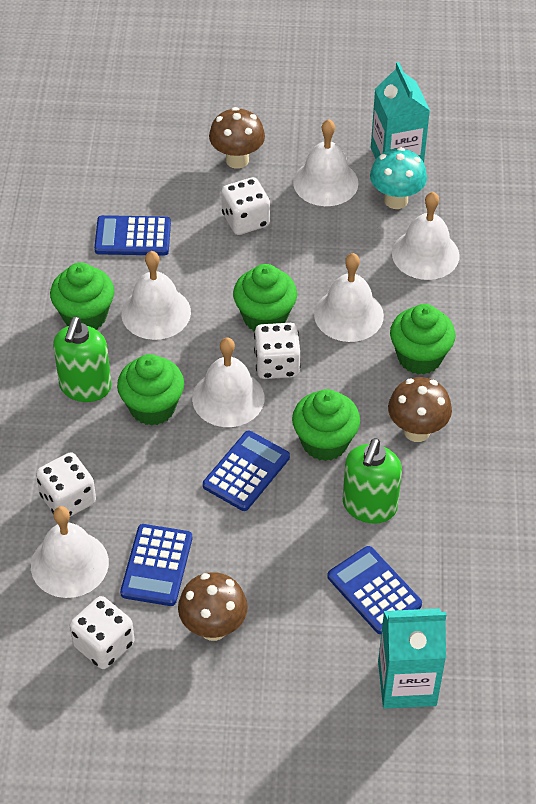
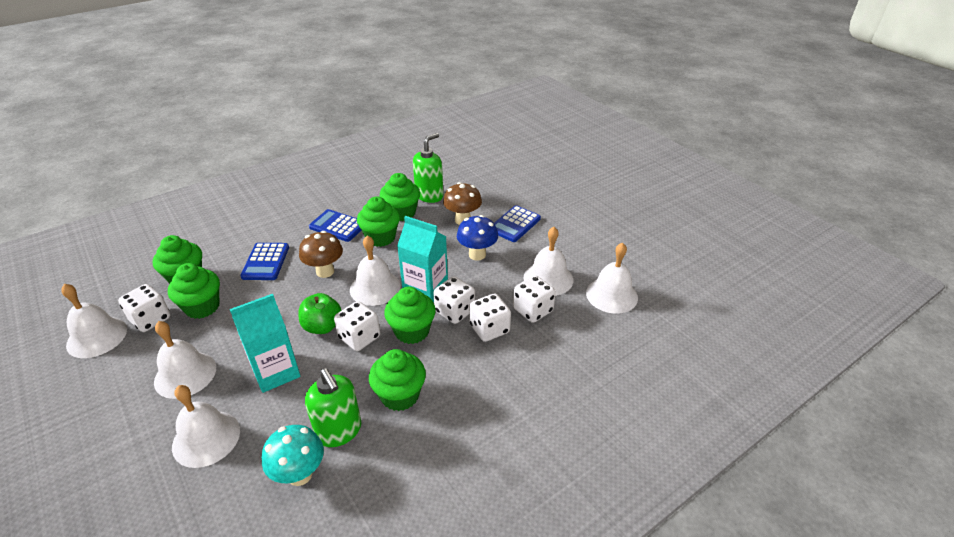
blue calculator: [94,215,171,256] [120,524,192,606] [203,431,290,511] [327,546,422,634] = 4 -> [240,243,289,280] [309,209,361,242] [494,205,541,242] = 3
blue mushroom: none = 0 -> [457,215,498,261] = 1
brown mushroom: [178,572,248,641] [209,107,265,169] [388,377,452,442] = 3 -> [299,231,343,278] [443,182,482,225] = 2
green apple: none = 0 -> [298,293,342,334] = 1
green cupcake: [50,262,114,329] [117,354,184,426] [233,264,297,331] [292,389,360,461] [390,304,456,374] = 5 -> [153,235,202,284] [168,263,220,319] [357,196,400,247] [369,349,426,411] [380,173,420,221] [384,287,436,344] = 6
white dice: [36,452,96,517] [70,596,135,669] [221,177,270,235] [254,323,300,379] = 4 -> [118,284,170,332] [334,301,380,351] [433,276,475,324] [469,293,511,342] [513,275,556,323] = 5

